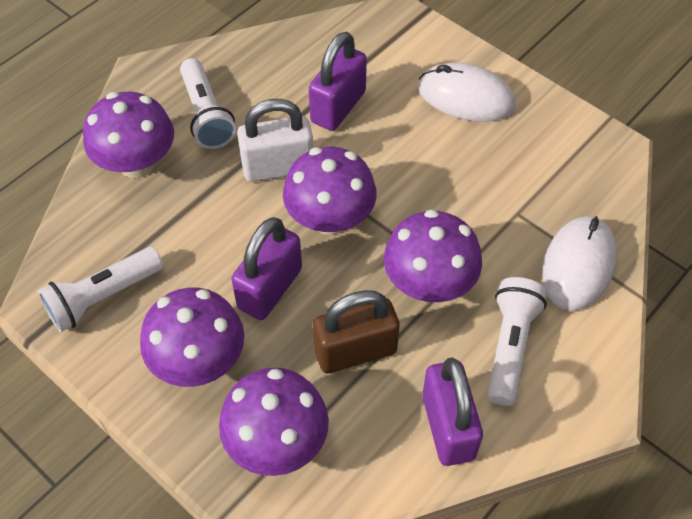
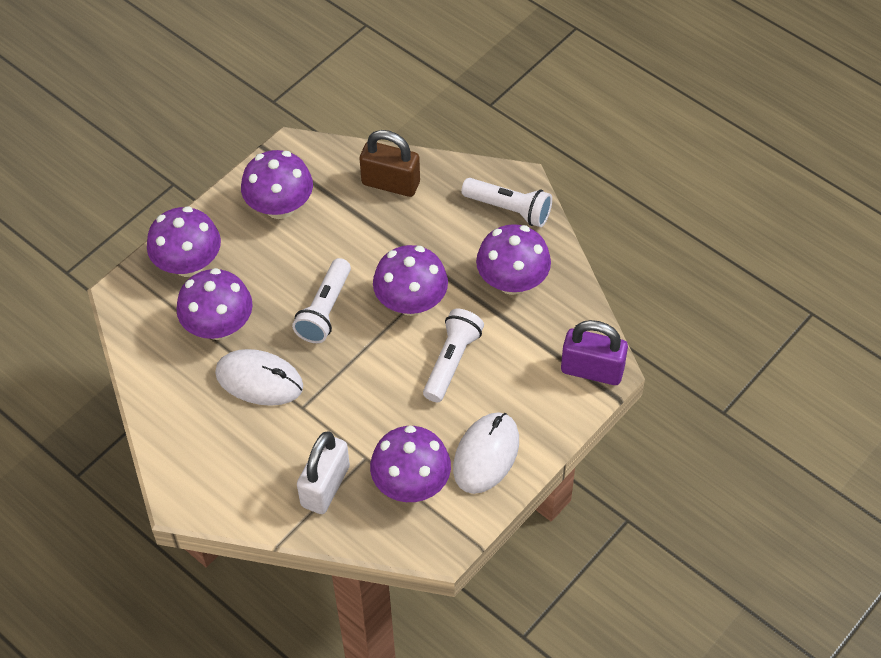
purple mushroom: [83,92,174,178] [140,287,244,387] [219,368,329,476] [283,147,377,235] [384,209,482,302] = 5 -> [147,206,221,277] [177,268,253,340] [241,150,313,219] [370,426,451,502] [373,245,448,316] [476,224,551,295] = 6
purple padlock: [231,217,302,320] [309,32,367,131] [422,357,483,466] = 3 -> [561,320,628,385] = 1

